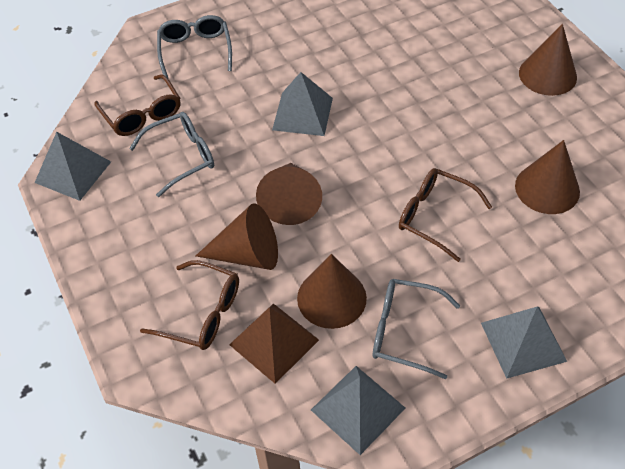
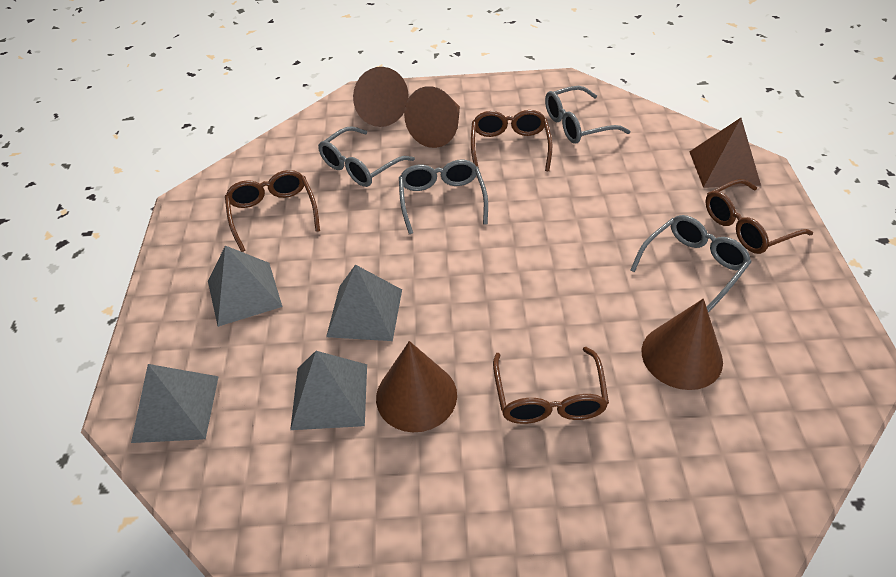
brown cone: [196,203,278,270] [256,163,322,225] [297,254,367,329] [515,140,580,214] [519,24,577,96] = 5 -> [353,67,409,127] [376,341,457,432] [404,86,460,148] [642,299,723,390] = 4
brown glasses: [94,74,180,136] [140,260,239,350] [399,168,492,262] = 3 -> [225,170,320,252] [471,110,552,171] [493,347,609,424] [705,179,813,254] = 4
grey glasses: [129,112,214,197] [157,15,232,79] [373,279,460,379] = 3 -> [318,126,415,187] [399,160,488,234] [545,86,630,144] [630,215,751,312] = 4

